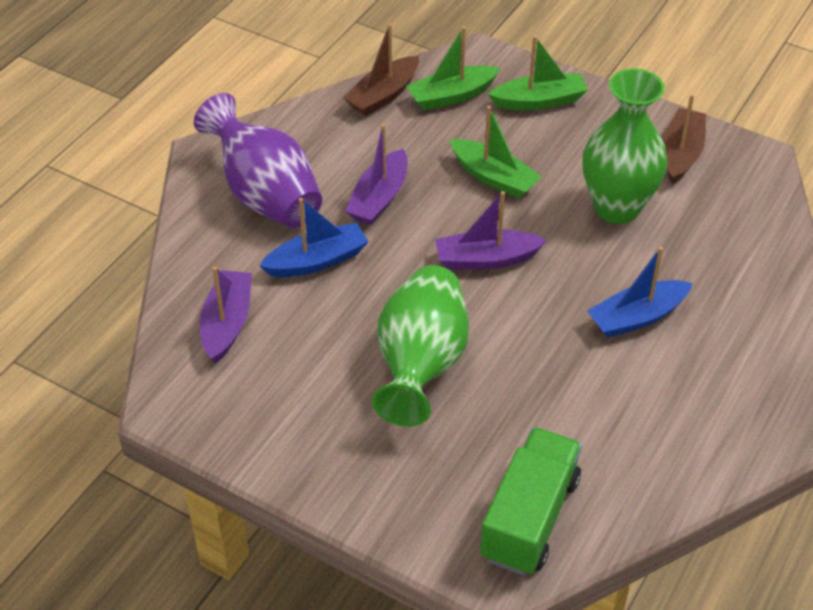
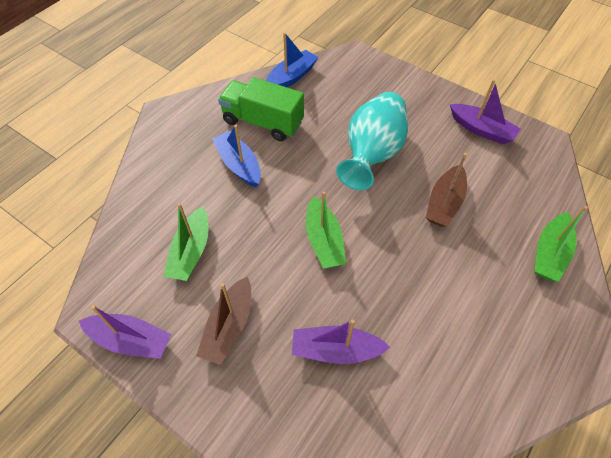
green vase: [372,265,469,427] [582,69,668,224] = 2 -> none = 0
purple vase: [194,93,322,228] = 1 -> none = 0
turquoise vase: none = 0 -> [336,92,408,190] = 1

